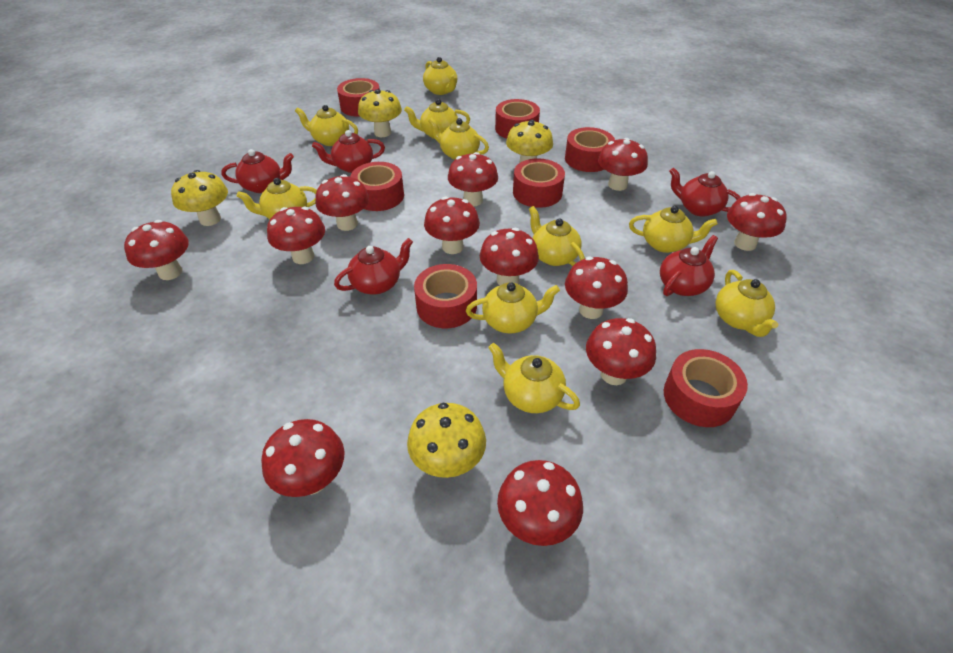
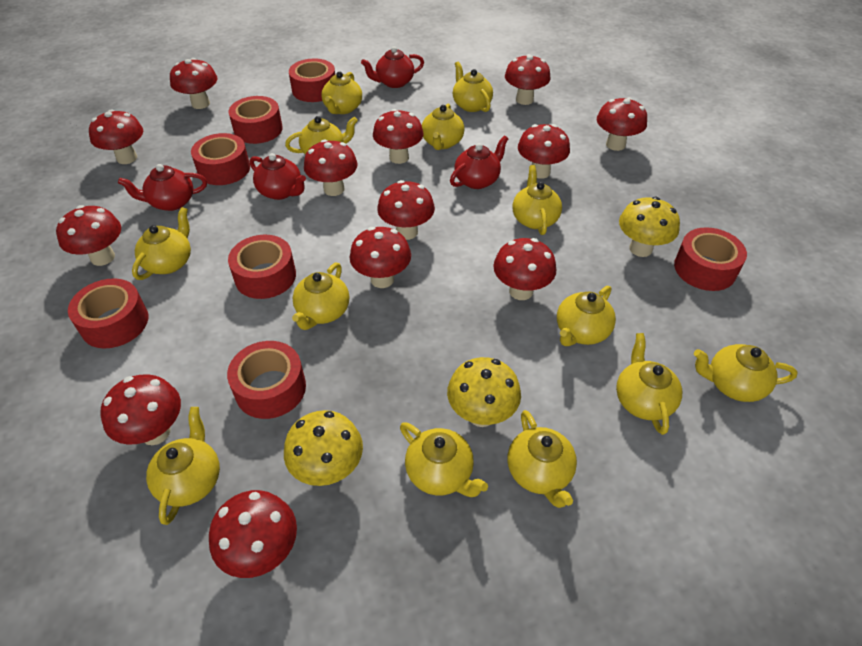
red mushroom: [124,220,189,280] [261,419,345,497] [267,207,325,264] [315,174,369,231] [424,197,480,254] [448,152,498,206] [480,228,539,285] [497,460,583,546] [565,256,628,319] [586,318,656,385] [598,138,648,191] [727,193,787,251] = 12 -> [56,205,121,266] [89,109,143,164] [100,375,181,445] [170,58,217,109] [209,490,297,578] [304,139,358,196] [350,227,411,288] [373,109,423,164] [377,180,435,240] [493,238,556,300] [505,54,551,105] [518,124,570,179] [597,97,647,151] = 13
red teapot: [221,149,294,193] [312,130,385,173] [334,238,413,295] [660,235,718,296] [669,168,741,217] = 5 -> [118,164,207,211] [250,153,306,200] [361,46,424,88] [450,136,508,189] = 4
yellow mushroom: [171,170,228,226] [358,89,402,137] [407,403,486,478] [506,120,553,163] = 4 -> [284,410,363,486] [447,357,521,427] [619,197,680,257] = 3
yellow teapot: [237,178,317,219] [295,105,358,146] [404,99,470,139] [423,57,457,95] [428,118,489,160] [466,282,560,333] [488,343,580,413] [529,206,585,266] [629,206,718,253] [715,270,778,337] = 10 -> [132,207,191,280] [146,407,220,525] [285,116,358,155] [292,263,349,330] [321,71,362,114] [400,422,488,497] [422,104,465,150] [453,61,493,112] [508,410,577,508] [512,165,562,235] [557,286,616,346] [616,333,682,435] [694,344,798,402] = 13

